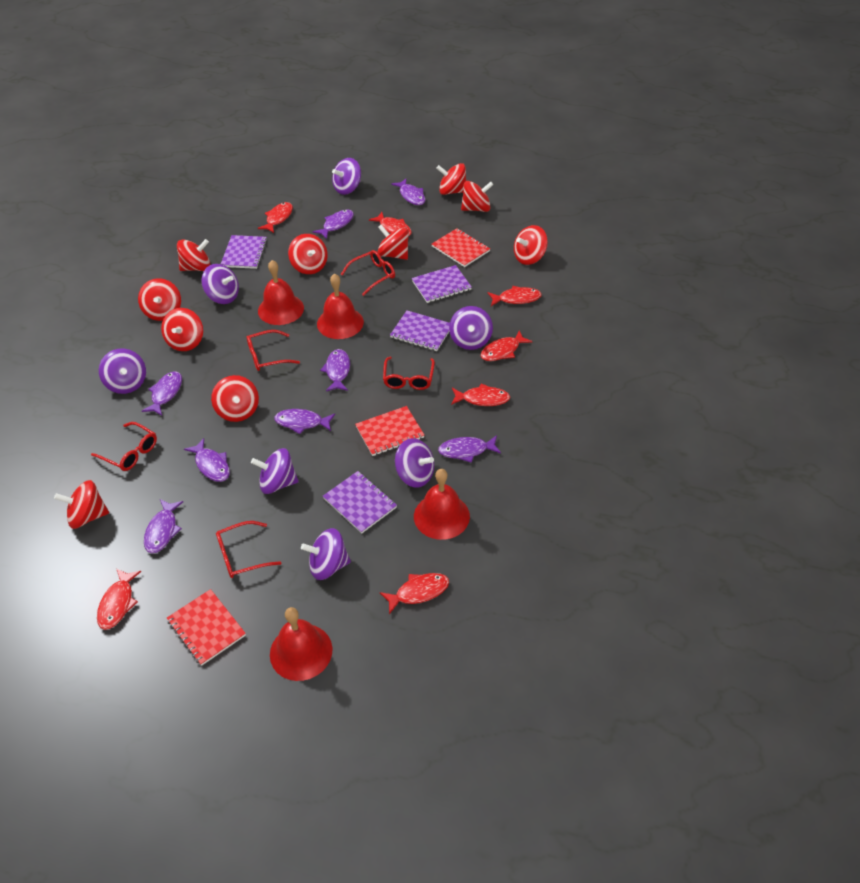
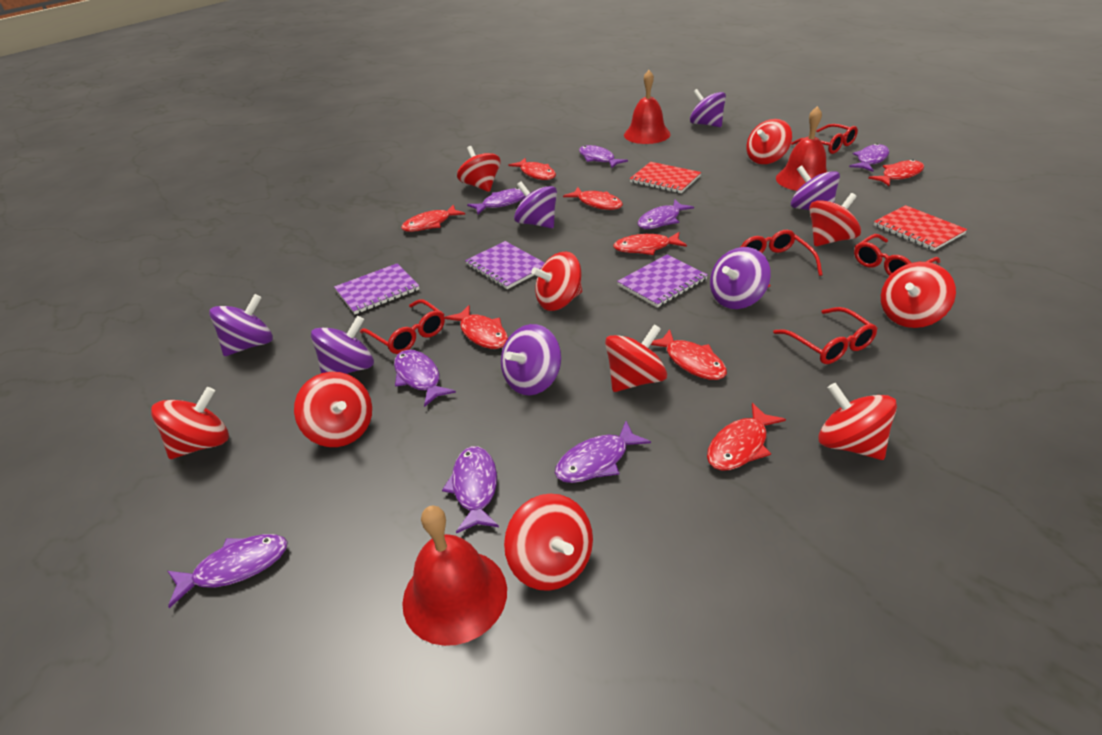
purple notebook: [221,235,267,269] [323,471,397,533] [390,310,450,351] [412,265,472,303] = 4 -> [334,263,419,314] [465,241,545,289] [617,255,708,308] = 3
red bell: [258,260,304,325] [270,607,332,681] [317,273,364,339] [414,469,470,540] = 4 -> [402,505,507,646] [624,70,671,144] [776,106,827,191] = 3
red fish: [97,568,141,630] [258,202,293,233] [369,212,412,236] [380,573,449,614] [451,383,510,406] [481,330,533,361] [488,286,542,306] = 7 -> [401,205,465,232] [445,305,508,349] [508,158,556,180] [563,187,623,210] [613,232,687,255] [651,329,727,380] [707,403,786,471] [868,159,924,186] = 8
red notebook: [167,589,246,666] [355,406,424,456] [432,228,490,267] = 3 -> [630,162,701,193] [874,205,967,251] = 2

